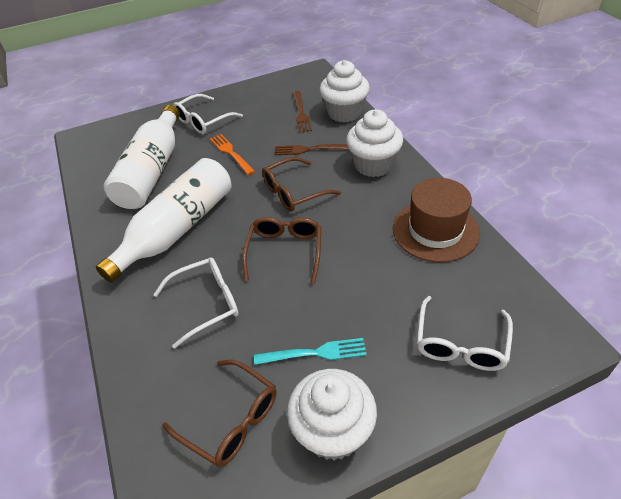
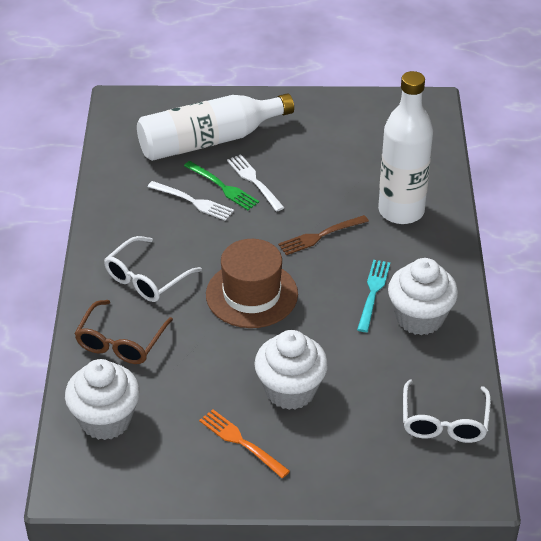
brown fork: [274,144,349,155] [293,91,312,133] = 2 -> [278,215,369,255] = 1
brown glasses: [162,360,277,467] [242,217,321,284] [262,157,341,212] = 3 -> [74,300,173,364] = 1
green fork: none = 0 -> [184,161,259,210] = 1
white fork: none = 0 -> [147,181,234,221] [227,154,285,212] = 2
white glasses: [153,257,239,349] [173,94,243,134] [417,296,513,371] = 3 -> [104,236,202,302] [403,379,491,443] = 2

